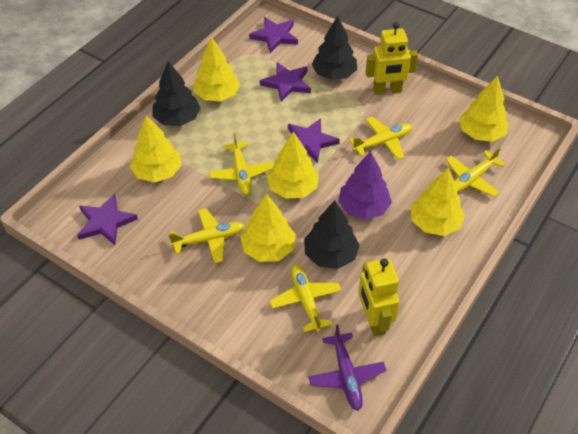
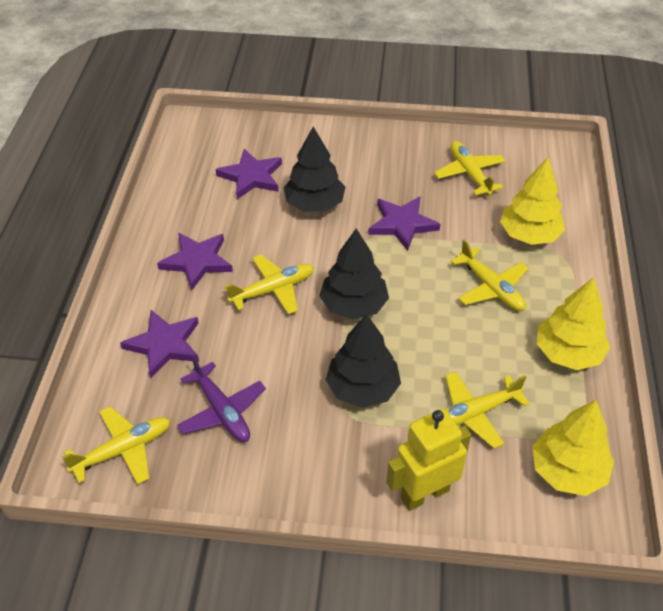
purple tree: [338,151,392,220] = 1 -> none = 0
yellow robot: [358,258,400,336] [366,22,418,95] = 2 -> [386,409,471,511] = 1
yellow tree: [130,115,182,182] [194,37,240,101] [240,194,296,262] [267,131,319,199] [411,167,465,236] [459,75,509,142] = 6 -> [500,158,565,245] [532,400,614,496] [537,277,610,370] = 3

